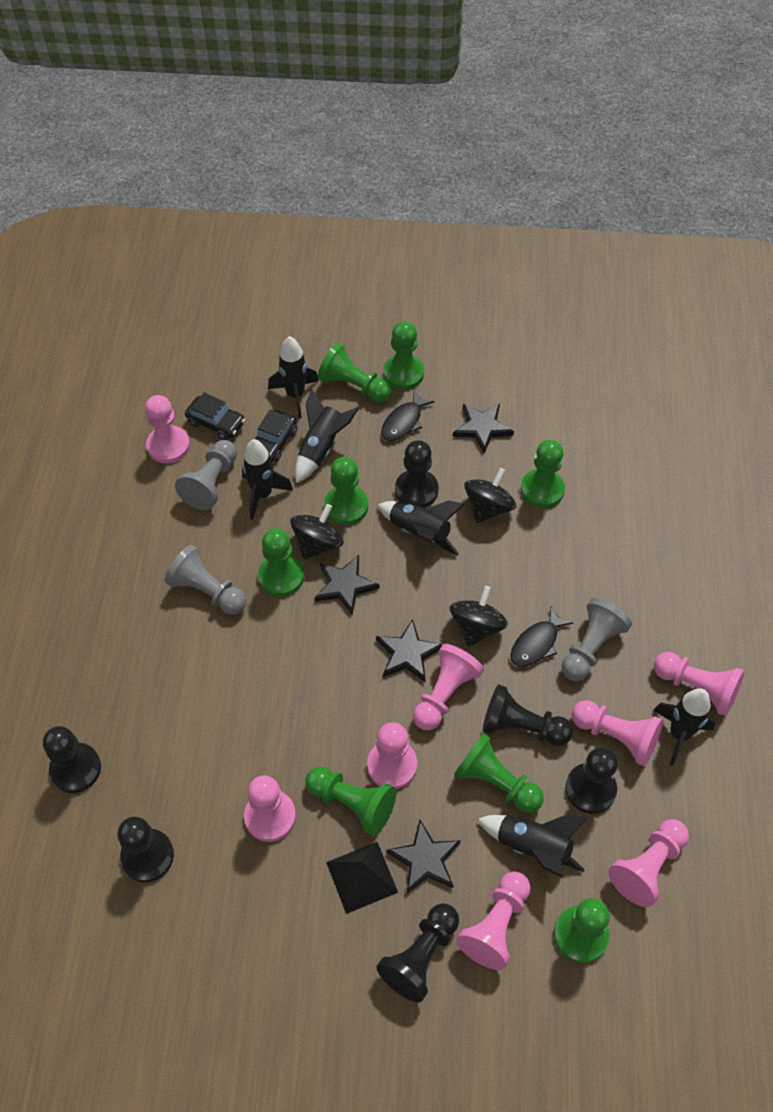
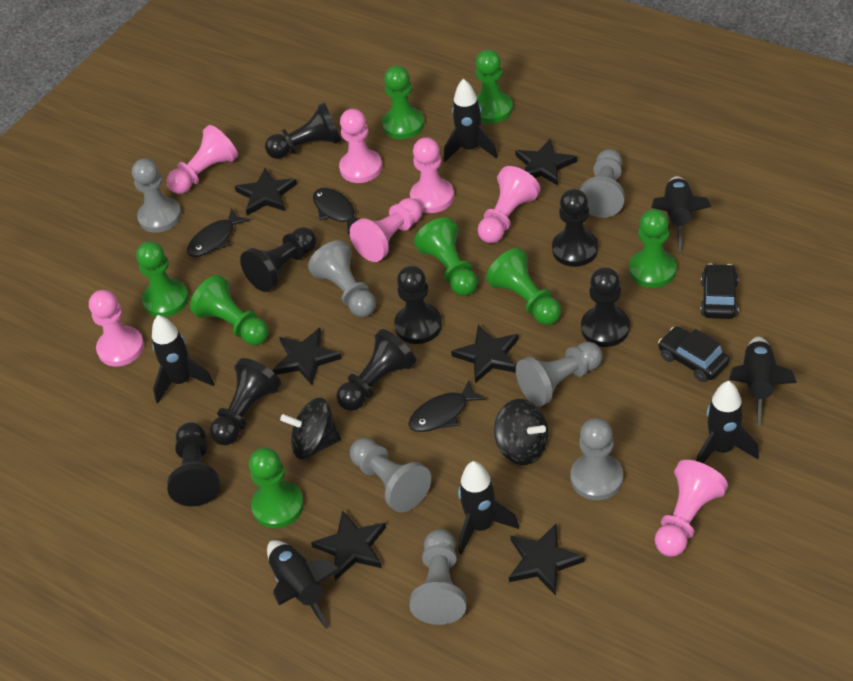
black fish: [381,390,435,441] [511,607,573,667] = 2 -> [187,208,250,257] [313,188,361,235] [409,381,486,432] = 3
black pawn: [43,726,101,793] [117,817,174,883] [376,903,459,1002] [395,440,439,508] [483,684,573,746] [565,747,618,814] = 6 -> [167,422,220,506] [210,358,281,445] [240,227,317,292] [265,102,342,159] [336,329,416,411] [394,266,442,344] [552,189,598,267] [581,267,630,347] = 8
black pyramid: [326,842,398,914] = 1 -> none = 0
black rocket: [242,439,293,520] [268,336,319,418] [295,389,359,483] [378,500,465,556] [478,814,588,878] [653,688,715,766] = 6 -> [152,315,214,403] [267,540,341,629] [444,79,498,162] [458,461,519,555] [651,176,711,251] [696,381,759,463] [729,337,797,426] = 7
black spinning top: [290,504,344,559] [450,586,508,647] [464,468,516,523] = 3 -> [280,398,341,459] [494,399,548,465] = 2
black star: [315,555,380,615] [376,619,443,682] [387,820,461,894] [453,403,514,454] = 4 -> [235,168,297,216] [273,328,341,385] [311,510,386,581] [451,325,519,383] [509,524,585,596] [515,139,577,186] = 6
grey pawn: [165,545,246,615] [175,440,237,510] [562,598,632,681] = 3 -> [132,158,182,233] [308,240,376,317] [350,438,431,513] [410,529,466,625] [516,342,603,407] [570,418,623,500] [580,149,625,218] = 7
pink pawn: [145,395,190,463] [244,775,296,842] [367,722,417,789] [413,644,484,730] [456,871,531,970] [572,700,663,766] [608,819,689,907] [654,652,745,716] = 8 -> [89,290,144,366] [167,125,238,194] [339,109,382,183] [350,198,422,262] [410,137,454,213] [478,166,540,243] [655,460,728,556] = 7

